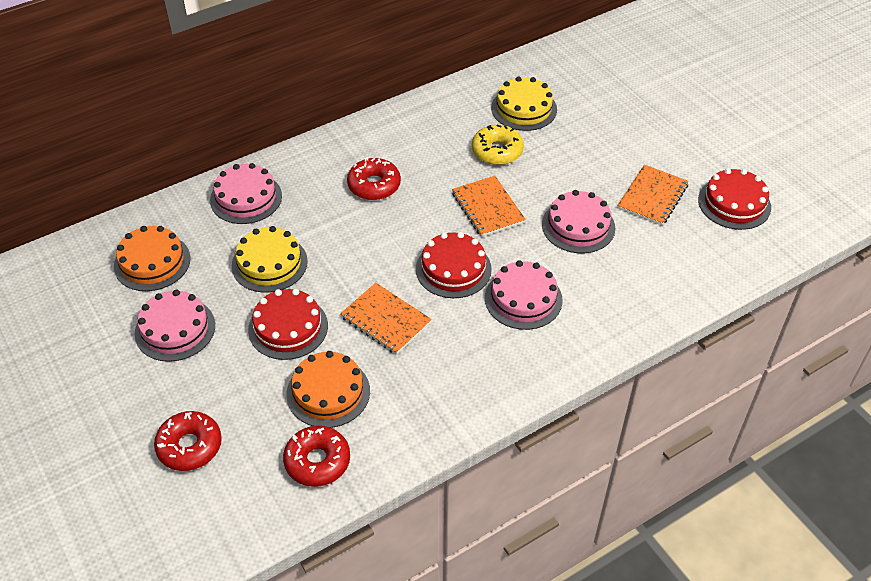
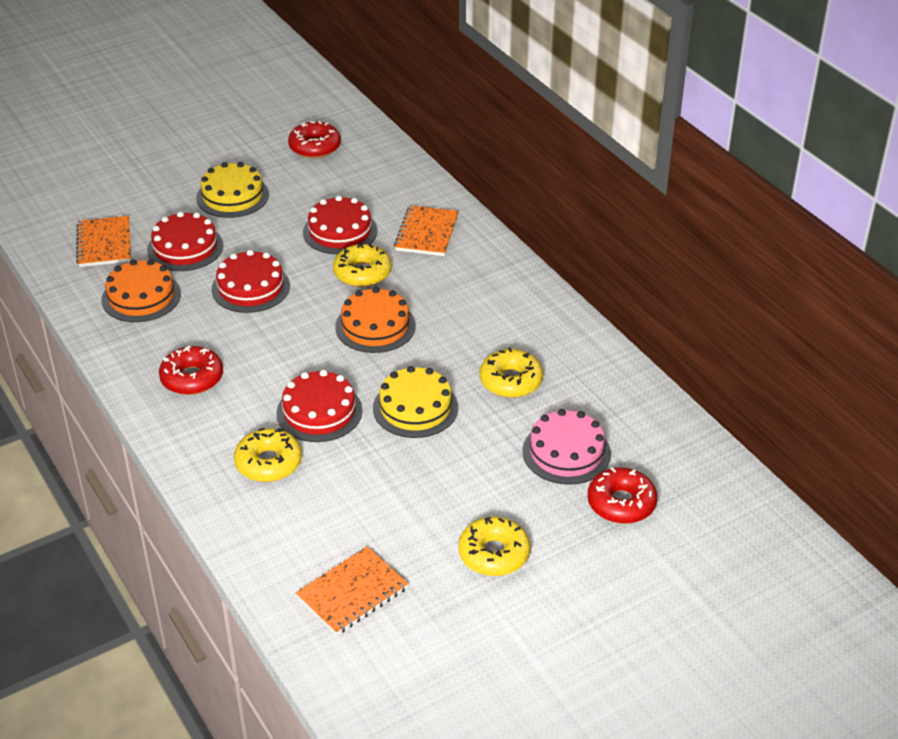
pink cake: [135,290,215,362] [210,163,282,224] [485,260,563,330] [542,190,615,253] = 4 -> [522,409,611,485] = 1
red cake: [248,289,328,360] [416,232,492,298] [698,168,771,230] = 3 -> [147,212,223,271] [212,250,290,313] [276,370,362,442] [303,196,378,254] = 4
yellow donut: [472,125,524,165] = 1 -> [234,428,302,482] [333,243,392,287] [458,517,530,576] [480,348,543,398] = 4

